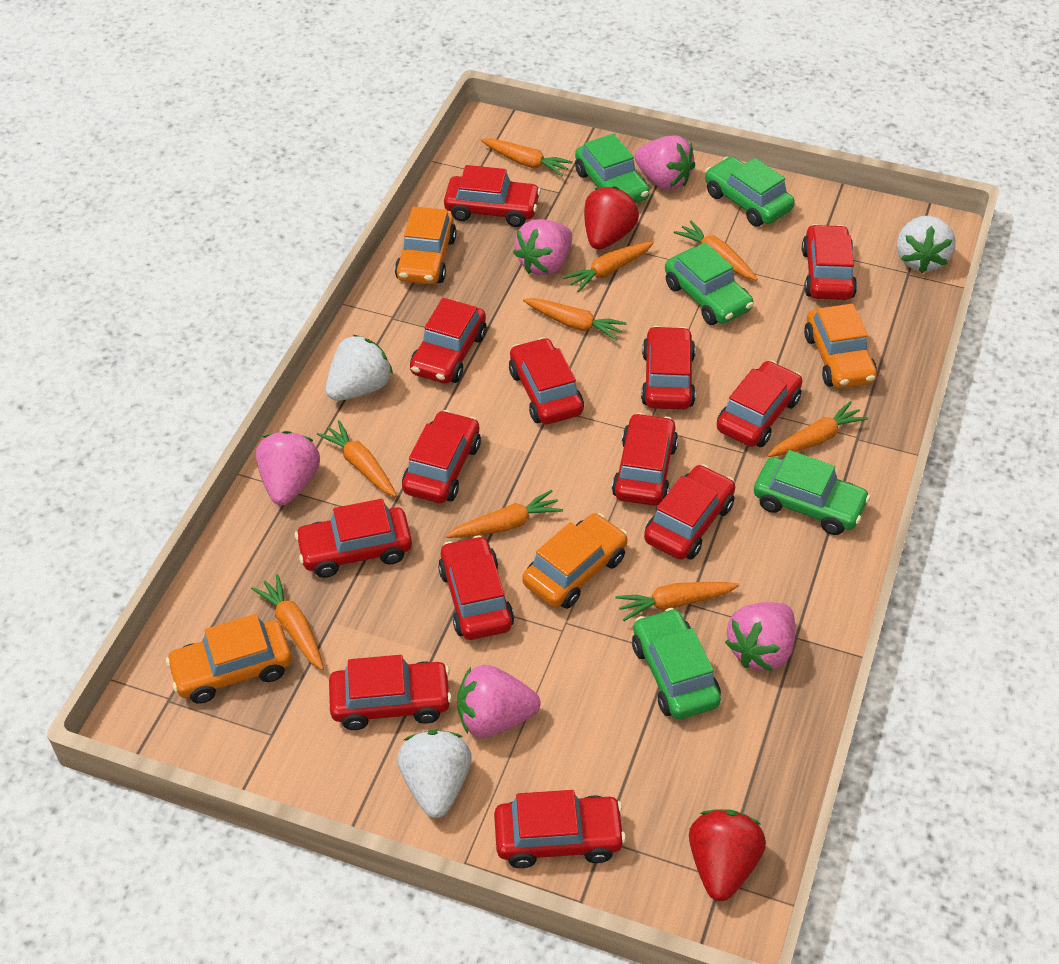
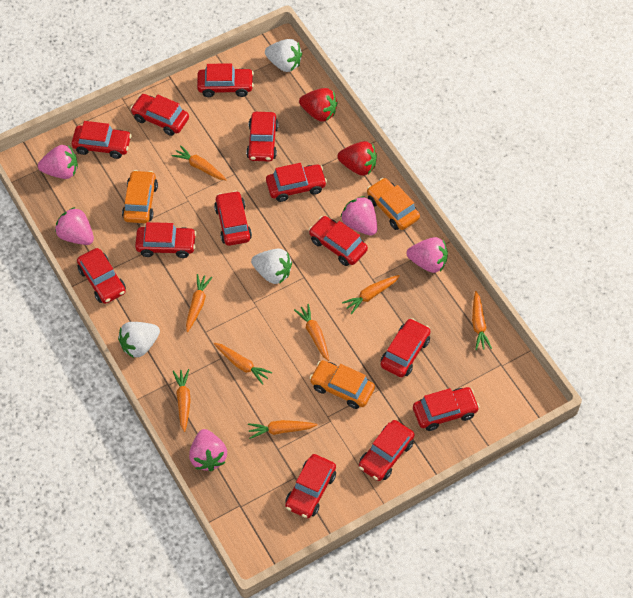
green car: [575,134,650,203] [632,608,721,720] [665,242,754,325] [705,156,795,227] [754,450,870,535] = 5 -> none = 0
orange car: [166,614,292,704] [395,206,457,285] [522,513,628,609] [804,304,877,389] = 4 -> [122,170,158,223] [310,360,375,409] [367,178,420,230] = 3
orange carrot: [251,574,324,670] [317,420,397,497] [446,490,563,538] [481,138,573,176] [523,298,627,341] [563,241,654,292] [615,582,739,621] [674,221,758,281] [768,401,868,457] = 9 -> [172,145,227,180] [173,369,191,432] [186,274,213,332] [214,343,272,385] [248,420,318,439] [294,304,329,361] [342,275,400,314] [472,291,492,350] = 8

